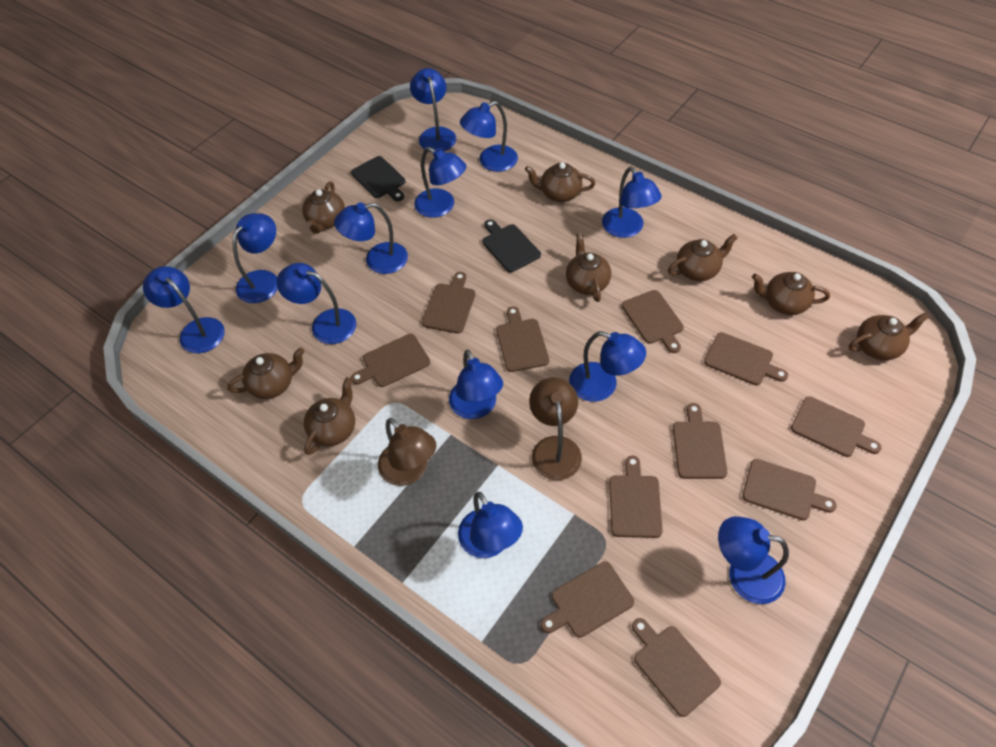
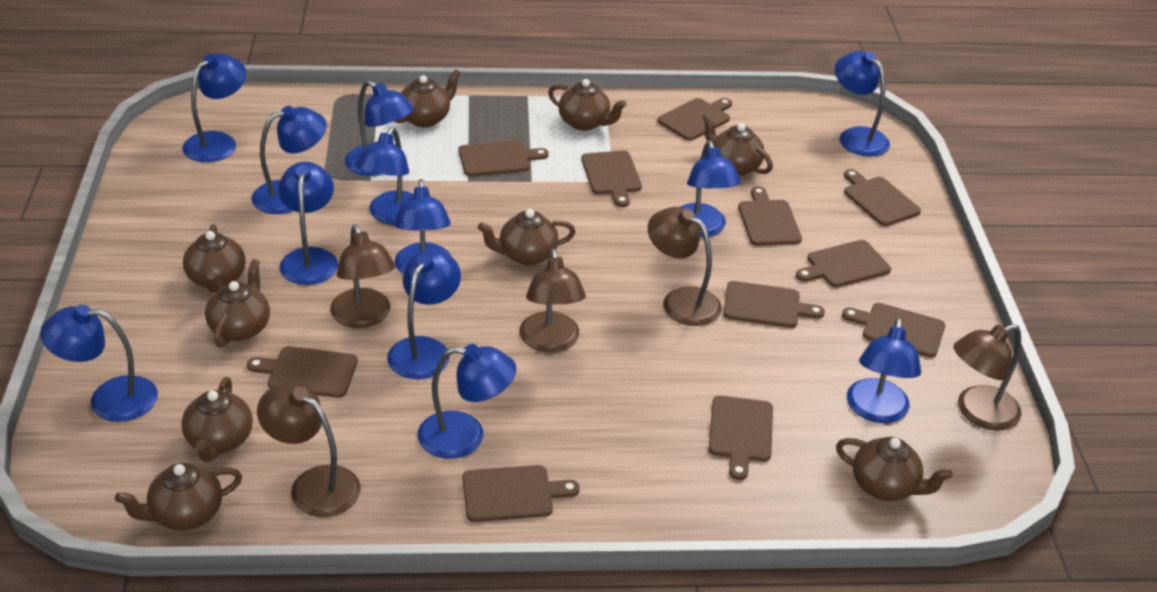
black cutting board: [351,156,405,201] [482,219,541,272] = 2 -> none = 0
brown lamp: [378,418,436,486] [529,377,582,480] = 2 -> [257,382,361,517] [330,224,395,328] [519,249,586,353] [648,207,722,326] [953,324,1022,431] = 5
brown teapot: [227,348,304,399] [302,181,345,234] [304,377,355,455] [525,162,595,202] [566,233,611,302] [668,234,738,281] [752,272,830,315] [848,313,929,360] = 8 -> [115,463,242,531] [181,377,253,462] [183,224,246,293] [205,259,270,348] [394,70,461,127] [478,209,576,265] [548,79,627,131] [703,113,773,176] [836,437,953,501] = 9

